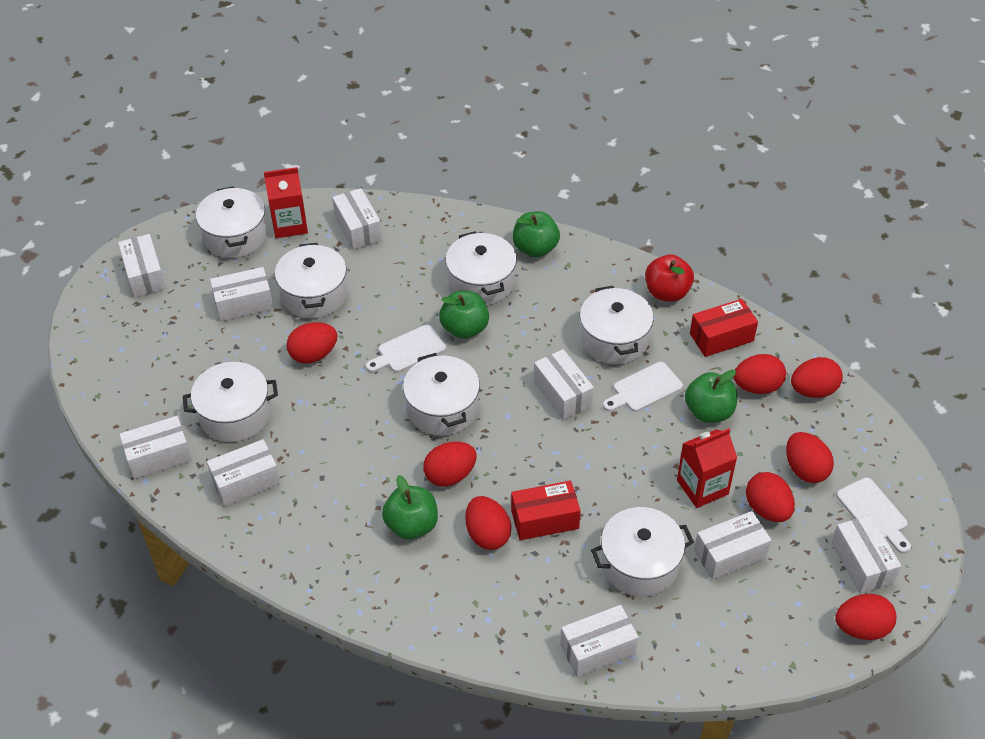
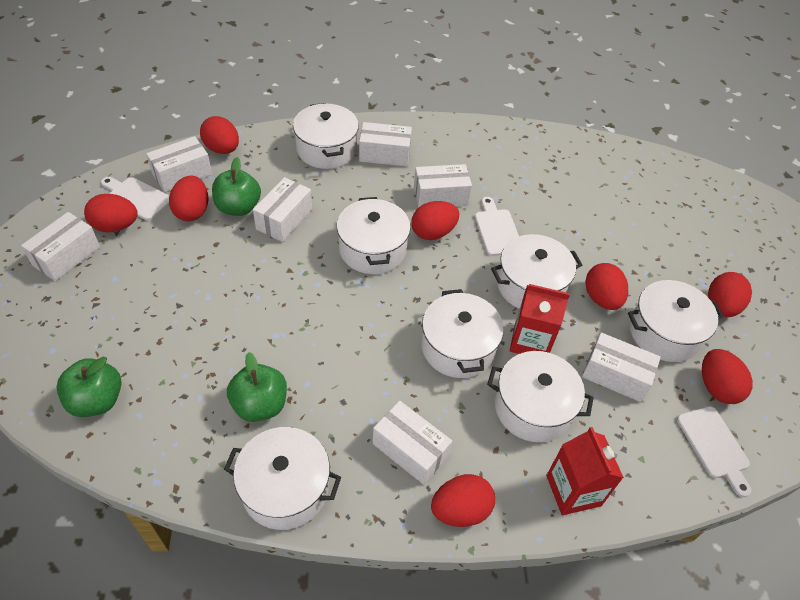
green apple: [382,475,438,540] [439,291,489,339] [513,211,560,257] [685,370,737,423] = 4 -> [56,357,122,417] [212,157,261,216] [227,352,287,422] = 3
red apple: [645,255,694,302] = 1 -> none = 0
red box: [511,481,581,540] [690,299,758,357] = 2 -> none = 0
white box: [118,234,166,298] [119,416,192,479] [207,439,280,506] [210,267,274,321] [332,188,382,250] [534,349,594,420] [560,605,639,677] [694,511,772,580] [831,515,901,594] = 9 -> [21,212,100,281] [146,136,212,192] [253,177,312,242] [359,122,412,166] [373,401,452,485] [414,164,472,208] [582,332,661,402] = 7

